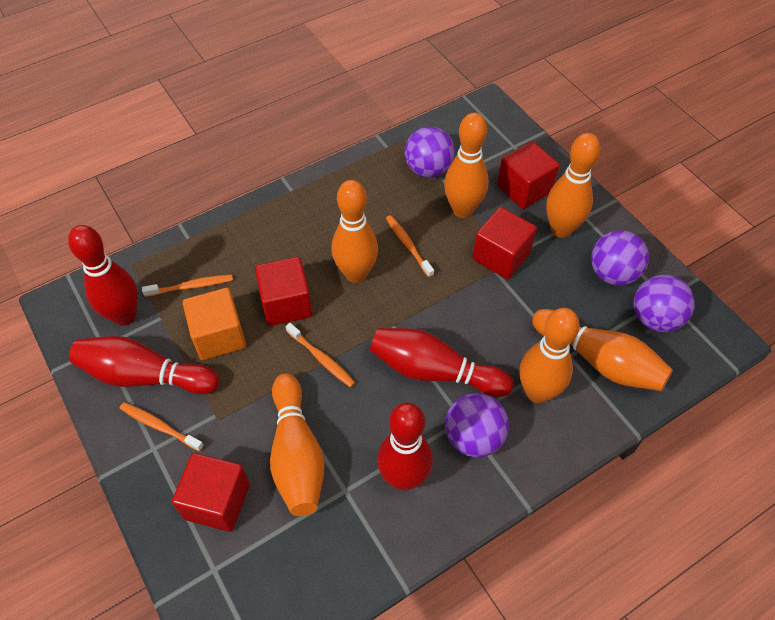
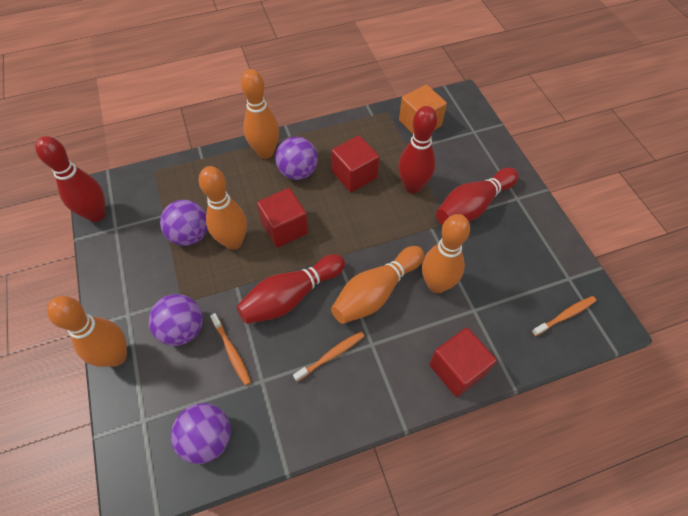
orange bowling pin: [270,373,324,516] [331,180,378,283] [444,113,489,218] [519,308,580,403] [532,309,673,391] [546,133,600,238] = 6 -> [47,296,127,367] [199,166,247,250] [241,69,279,159] [331,246,424,324] [422,214,470,293] = 5
orange toothbrush: [120,402,204,452] [142,274,233,297] [286,323,355,387] [386,215,434,278] = 4 -> [210,313,251,386] [293,332,364,382] [532,296,597,336] = 3
red cube: [172,453,250,532] [255,257,313,326] [473,207,537,279] [497,141,559,209] = 4 -> [257,188,308,248] [331,135,379,192] [429,328,497,397] = 3

